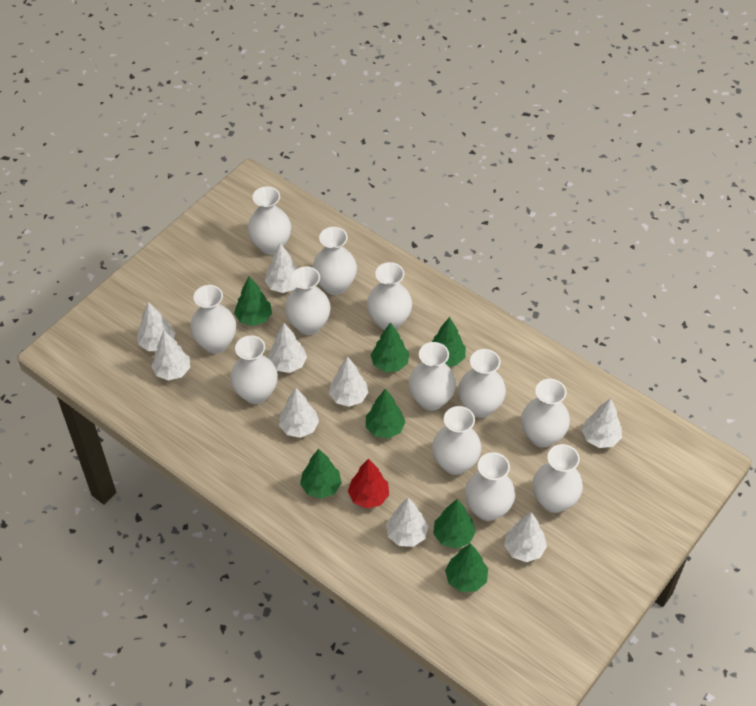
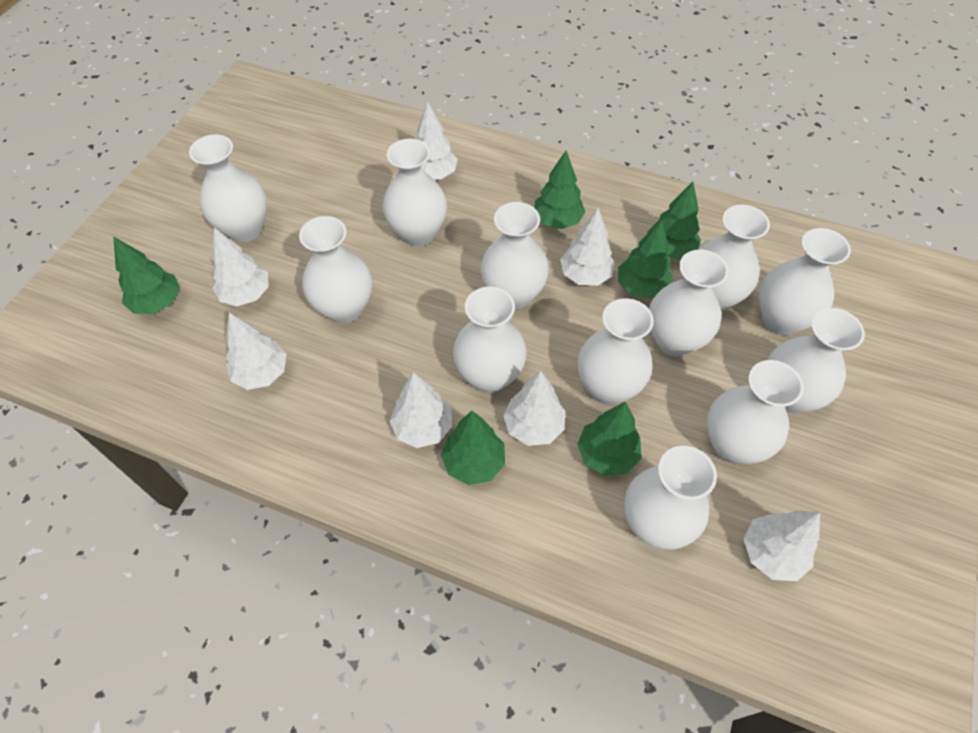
green tree: [234,276,272,326] [300,449,342,499] [366,389,405,439] [371,322,409,372] [432,317,466,366] [433,499,476,549] [445,543,488,592] = 7 -> [113,236,180,314] [441,411,505,485] [534,151,585,229] [577,402,642,476] [618,220,673,299] [647,181,701,260] = 6
red tree: [348,458,389,509] = 1 -> none = 0
white tree: [137,302,175,351] [151,331,190,380] [265,243,297,293] [269,323,307,373] [279,388,319,438] [329,356,368,407] [386,498,428,547] [504,512,547,562] [582,398,622,448] = 9 -> [211,228,269,306] [226,313,287,390] [390,372,452,448] [416,102,458,179] [503,370,565,446] [560,208,615,286] [744,511,820,581] = 7

